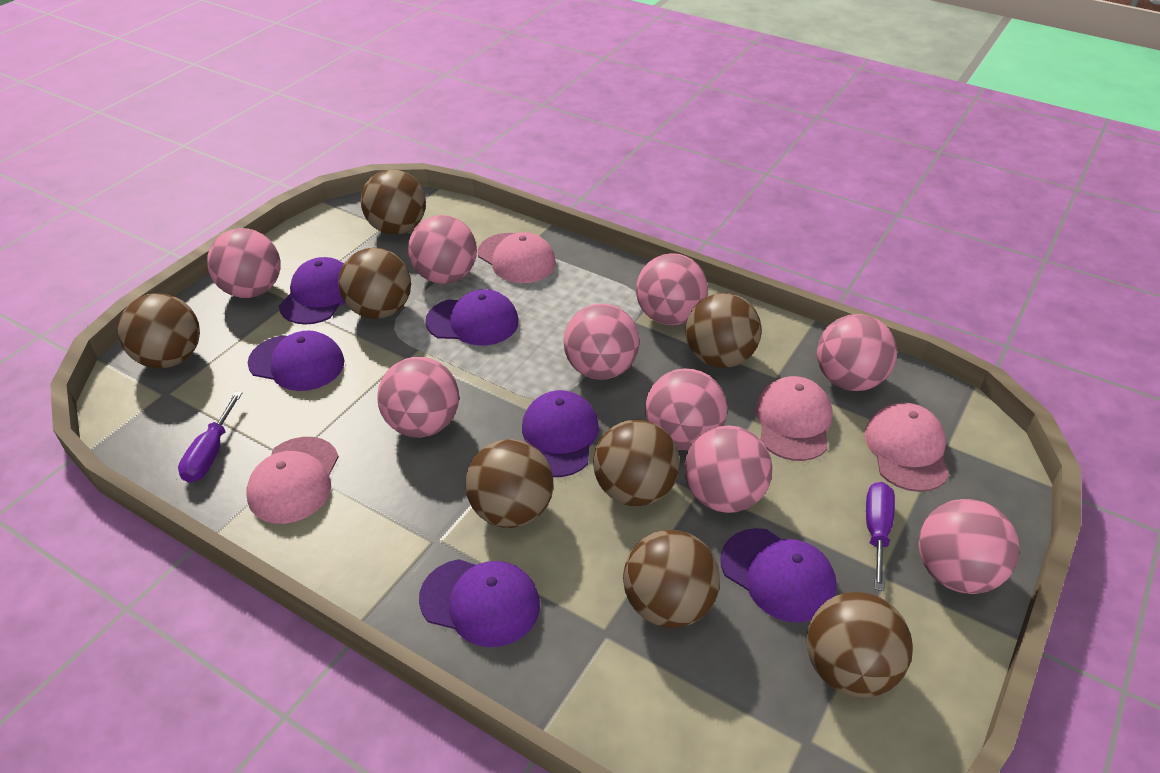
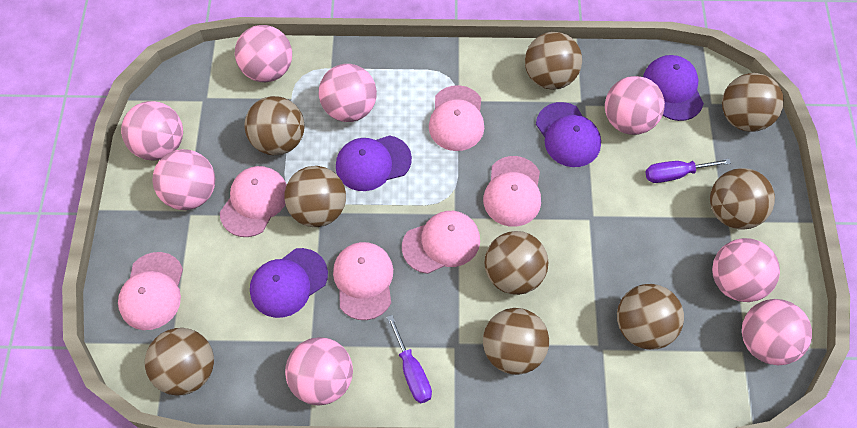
brown ball: [118,293,200,369] [338,247,411,319] [361,169,426,235] [465,439,554,528] [593,420,680,506] [623,530,720,628] [686,293,762,368] [806,592,913,698] = 8 -> [145,328,214,396] [245,96,304,155] [285,166,346,227] [483,308,549,375] [484,231,548,295] [525,32,582,90] [617,284,684,350] [710,168,775,230] [722,73,784,132] = 9
pink ball: [207,228,281,298] [377,357,459,437] [408,215,477,284] [563,304,640,380] [636,253,708,325] [645,368,727,450] [685,425,772,513] [817,314,897,391] [918,499,1019,594] = 9 -> [121,101,183,161] [152,149,215,210] [235,25,292,82] [285,337,353,405] [319,64,377,122] [605,76,665,135] [712,238,780,302] [742,299,812,365] = 8
pink cap: [247,437,339,524] [478,232,556,283] [755,376,833,461] [865,403,949,492] = 4 -> [118,252,183,330] [220,166,287,237] [333,242,393,320] [402,211,480,274] [429,85,484,151] [483,156,541,227] = 6
purple cap: [248,331,345,391] [279,257,345,325] [419,559,540,647] [425,289,519,346] [522,390,599,477] [720,528,837,623] = 6 -> [250,248,328,318] [336,135,412,191] [536,102,601,167] [643,55,704,121] = 4

